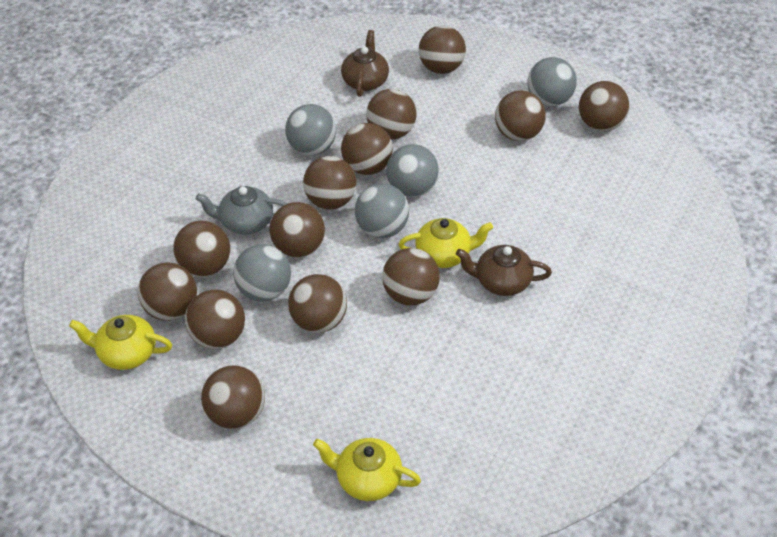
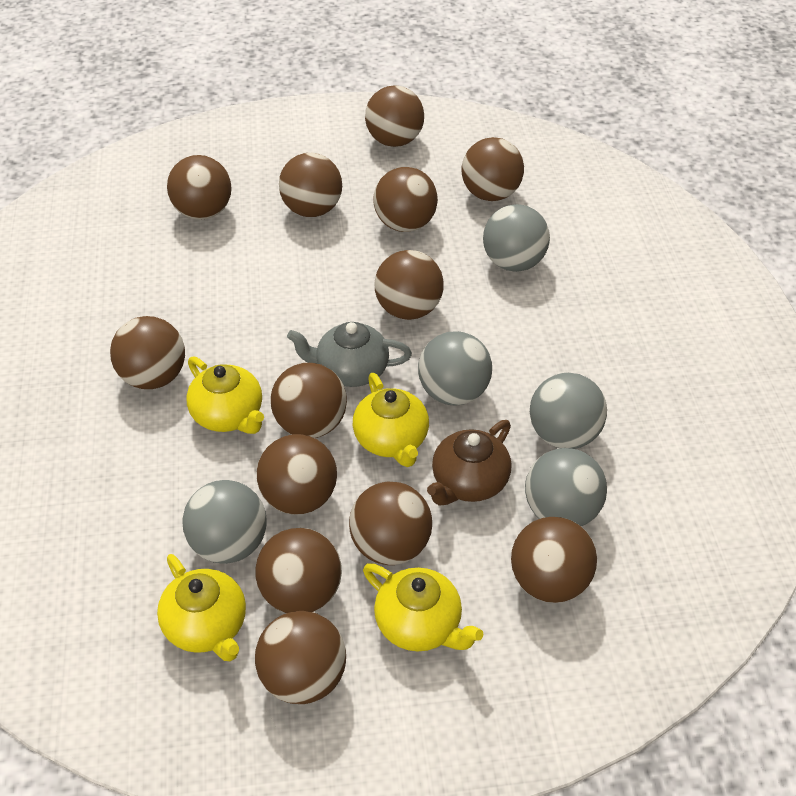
brown teapot: [341,30,389,97] [456,245,552,296] = 2 -> [427,420,512,506] = 1
yellow teapot: [69,315,172,370] [313,438,421,501] [398,218,493,268] = 3 -> [157,554,246,661] [186,357,264,434] [353,373,429,467] [363,563,483,651] = 4

